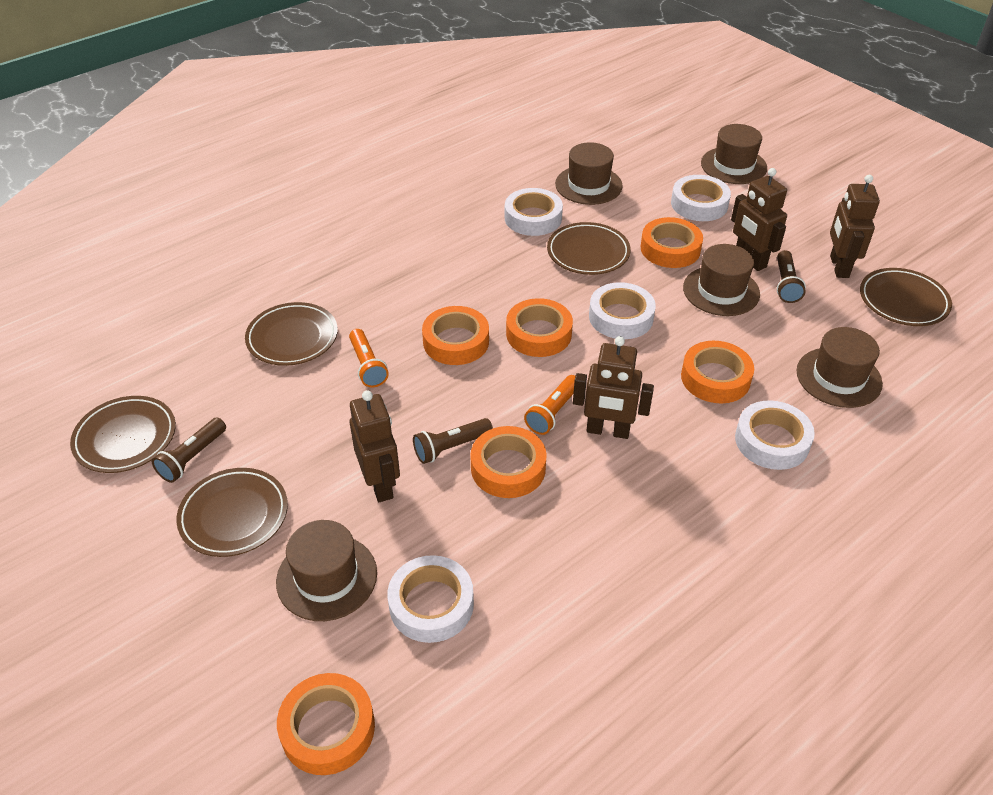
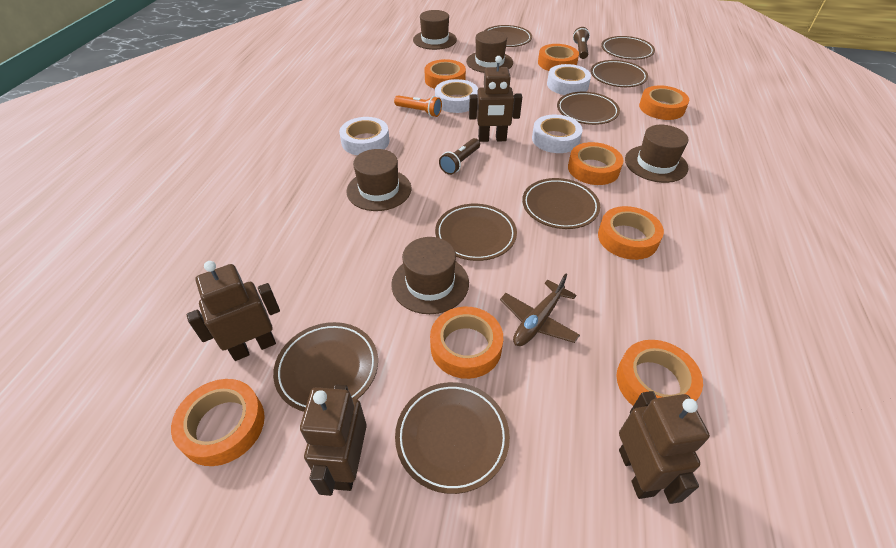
brown flashlight: [152,418,226,483] [413,418,493,464] [777,250,806,303] = 3 -> [439,138,480,175] [573,27,590,59] = 2
brown plane: none = 0 -> [500,274,580,346] = 1
brown plate: [70,396,176,473] [176,468,288,557] [245,302,338,366] [547,222,631,275] [860,268,952,326] = 5 -> [273,322,378,412] [395,382,510,494] [435,204,517,261] [484,25,532,47] [522,178,600,229] [557,92,620,125] [590,60,648,87] [601,36,655,60] = 8
orange flashlight: [349,329,389,387] [524,375,575,435] = 2 -> [394,95,442,117] = 1
orange tape: [277,673,375,775] [422,306,489,365] [470,426,547,498] [506,298,573,357] [641,217,703,268] [681,341,754,404] = 6 -> [171,379,265,466] [424,59,466,89] [430,306,503,379] [538,44,579,71] [568,142,623,185] [598,206,664,260] [616,340,703,406] [639,85,689,120] = 8
white tape: [387,555,474,643] [505,188,563,236] [589,282,656,339] [671,175,731,221] [735,400,815,470] = 5 -> [339,117,390,155] [435,79,478,113] [532,115,582,153] [547,64,591,95] = 4

